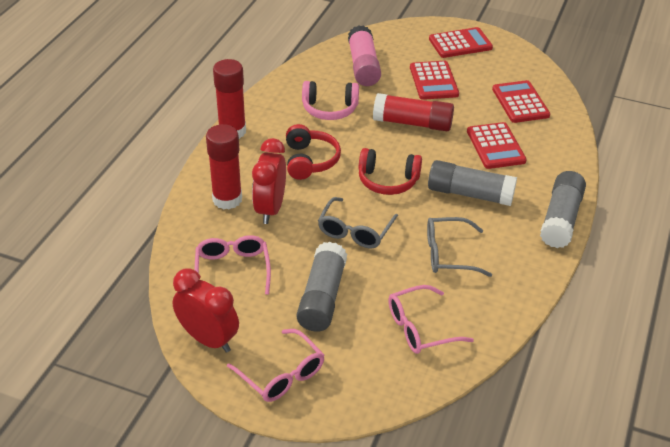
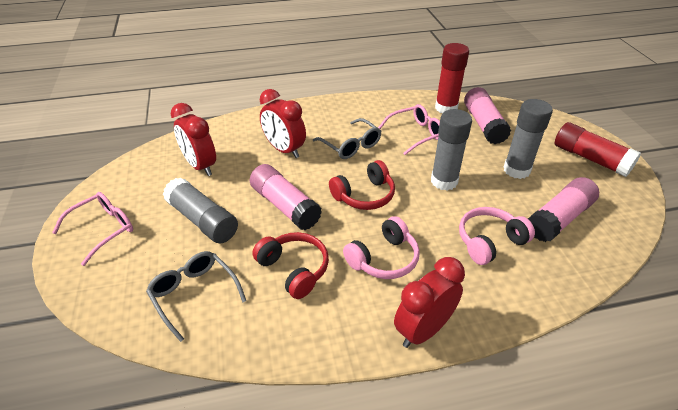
pink glasses: [195,235,271,295] [227,329,324,402] [388,285,474,354] = 3 -> [52,192,133,266] [378,104,440,155] = 2
pink glue stick: [348,25,381,86] = 1 -> [250,164,322,230] [464,87,511,144] [528,177,599,242] = 3
pink headphones: [302,81,359,120] = 1 -> [343,216,420,279] [459,207,535,265] = 2
red calculator: [410,61,459,100] [429,27,493,58] [467,122,527,169] [492,80,550,123] = 4 -> none = 0
red clock: [173,268,239,353] [252,138,286,224] = 2 -> [171,103,216,176] [260,89,306,158] [394,257,465,348] = 3
red glue stick: [206,124,242,210] [213,59,246,139] [373,93,454,131] = 3 -> [435,43,469,113] [555,122,641,177] = 2

